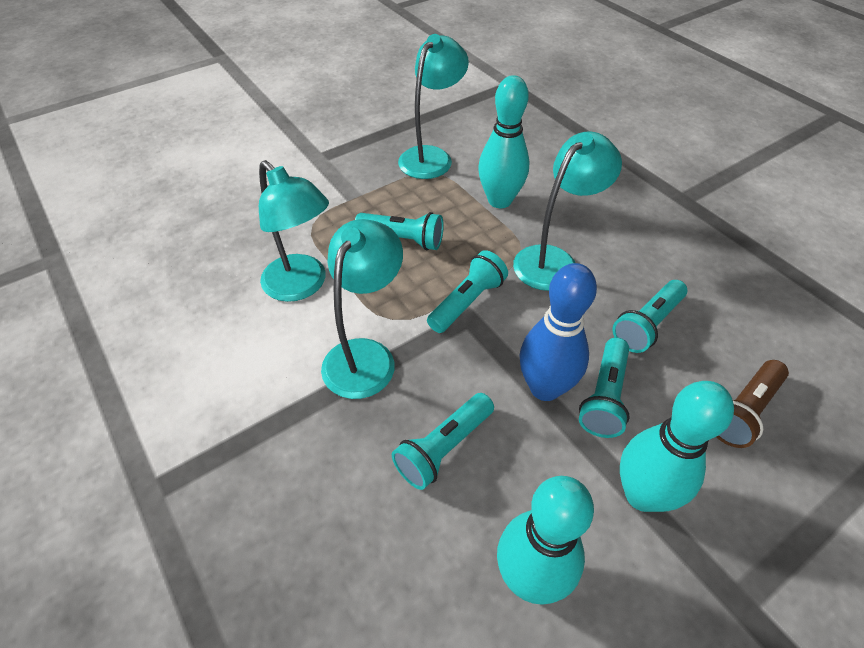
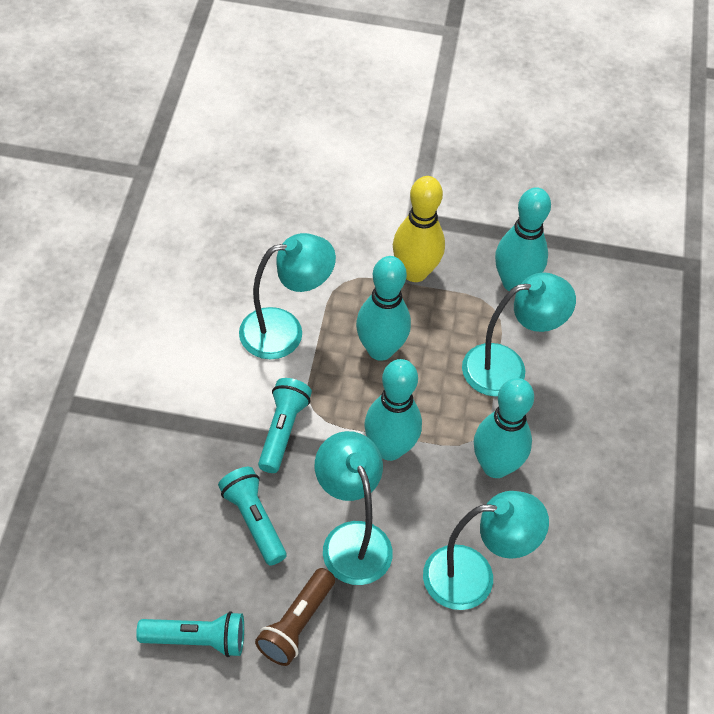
blue bowling pin: [519,263,597,401] = 1 -> none = 0
turquoise bowling pin: [478,75,529,208] [497,476,594,605] [620,381,734,512] = 3 -> [356,256,411,361] [364,359,422,461] [474,378,534,478] [495,187,551,291] = 4
turquoise flashlight: [355,212,444,250] [392,393,494,490] [427,250,508,333] [579,337,630,438] [613,280,687,353] = 5 -> [136,611,244,657] [218,467,287,566] [258,378,312,473] = 3
yellow bowling pin: none = 0 -> [393,176,445,282] = 1

